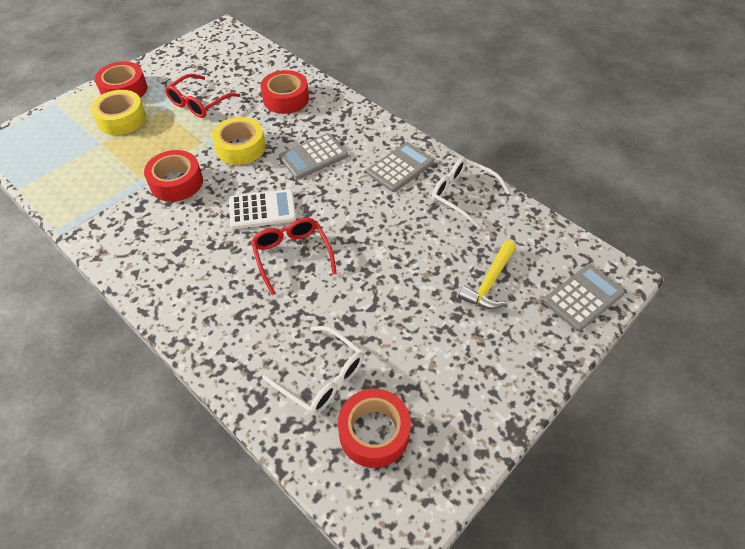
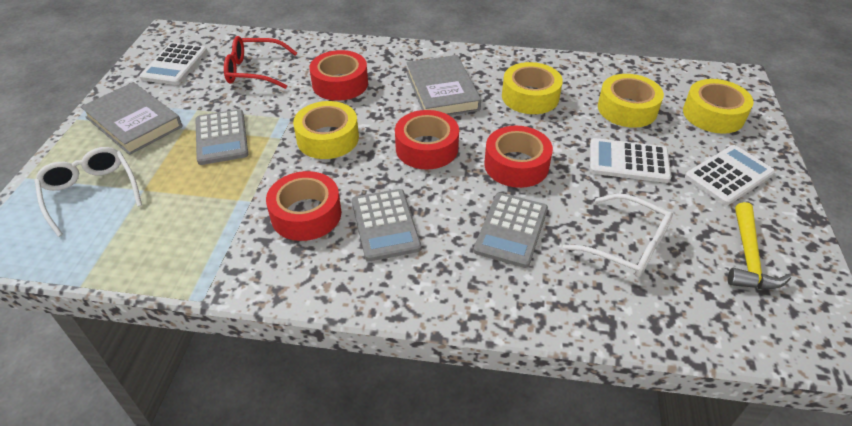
grey book: none = 0 -> [81,82,183,155] [406,55,481,116] = 2
red glasses: [165,74,240,118] [251,218,337,295] = 2 -> [224,36,297,89] = 1
white calculator: [229,189,296,229] = 1 -> [139,42,208,85] [590,138,671,183] [685,145,775,205] = 3
yellow tape: [91,90,146,135] [212,117,266,165] = 2 -> [293,101,359,159] [502,62,563,114] [598,74,664,128] [683,79,754,134] = 4

